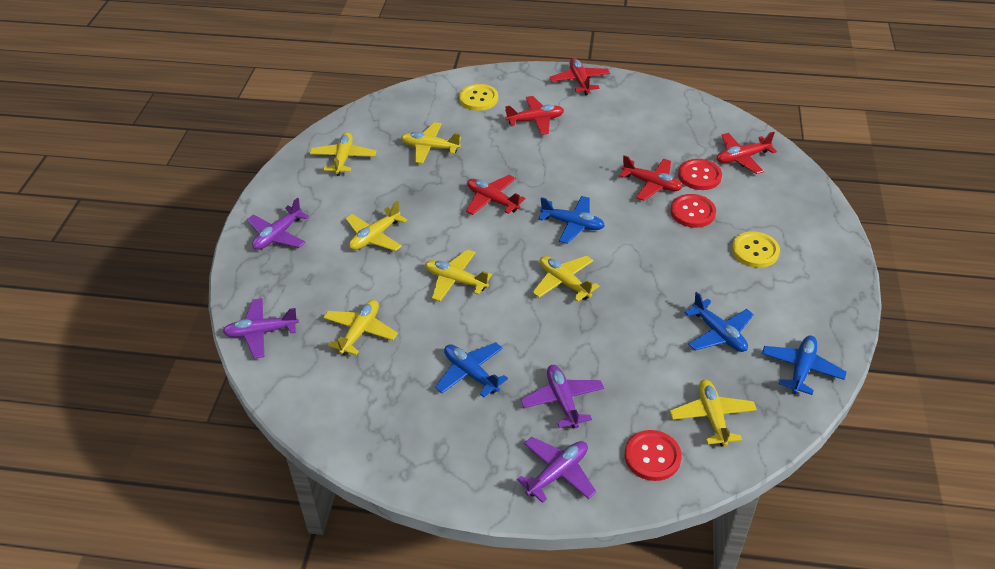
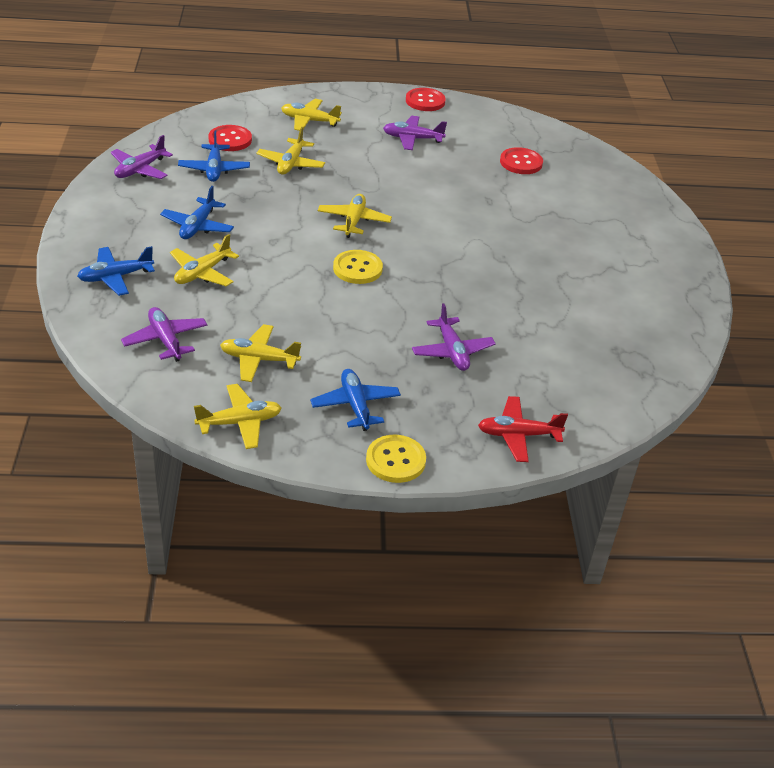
red plane: [466,175,526,215] [505,96,564,135] [549,58,610,95] [619,155,682,201] [717,132,777,174] = 5 -> [478,396,568,462] = 1
yellow plane: [310,132,377,176] [323,300,398,355] [346,200,407,251] [401,122,461,164] [425,249,492,301] [532,256,599,302] [670,379,757,447] = 7 -> [170,234,239,286] [194,384,282,449] [220,324,301,382] [256,127,325,175] [281,99,342,131] [318,194,392,238] = 6

